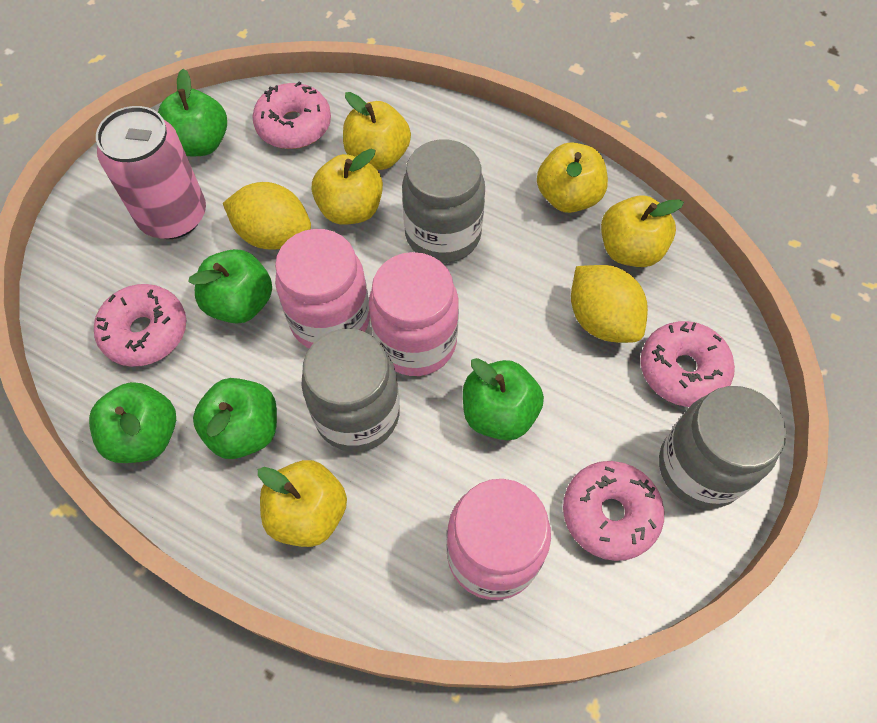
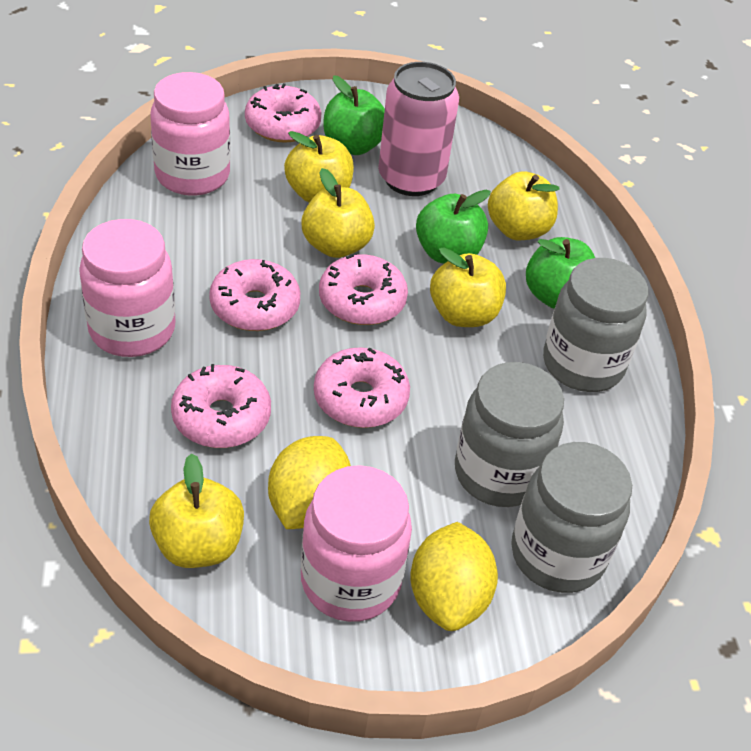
green apple: [89,382,176,463] [158,69,227,156] [188,249,272,324] [193,378,277,459] [463,358,544,440] = 5 -> [323,75,385,155] [416,190,491,264] [526,237,595,309] = 3
pink donut: [94,284,186,367] [252,81,331,149] [563,461,664,561] [640,321,735,407] = 4 -> [171,364,271,448] [209,259,300,331] [245,83,321,143] [314,347,410,428] [319,254,408,325] = 5

